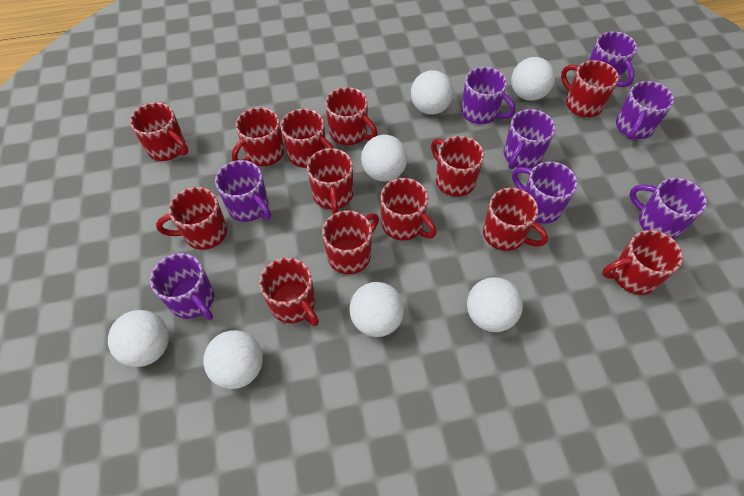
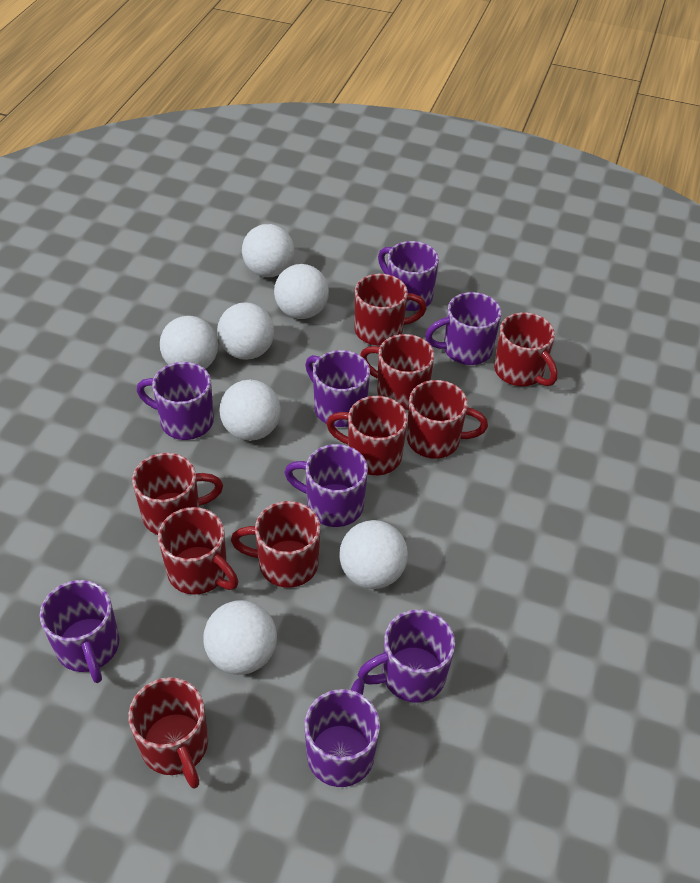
red mug: [130,102,188,161] [156,187,227,250] [232,107,284,166] [259,257,319,326] [281,108,334,168] [307,148,353,214] [322,210,379,274] [325,87,378,145] [381,178,437,240] [431,136,484,197] [483,188,548,251] [561,60,619,117] [602,230,683,295] = 13 -> [128,677,208,789] [132,453,223,535] [158,507,238,595] [231,501,320,588] [326,396,408,475] [355,274,427,346] [360,334,435,410] [407,380,488,459] [494,312,558,386] = 9

